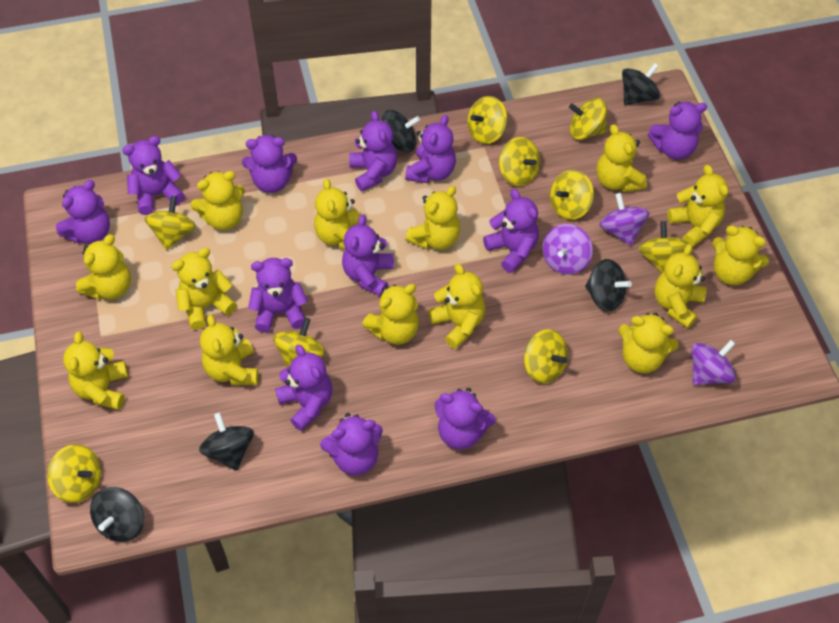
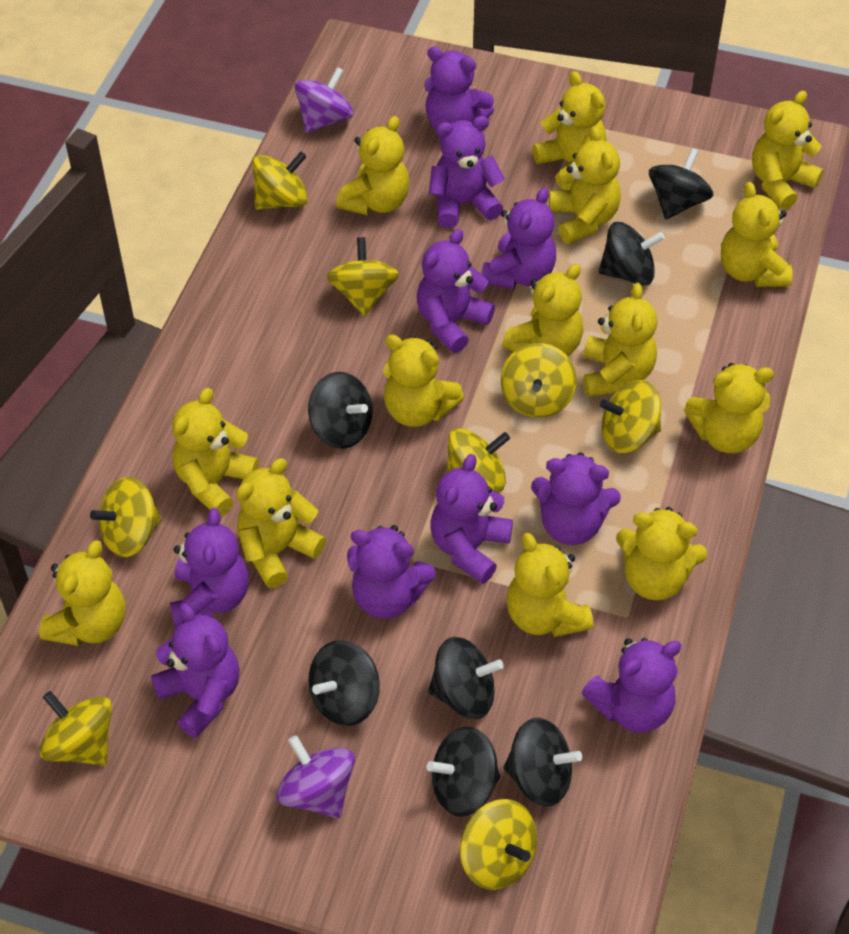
black spinning top: [90,487,144,542] [199,412,254,471] [382,110,420,152] [585,259,632,311] [622,63,660,105] = 5 -> [308,372,373,449] [308,640,380,726] [426,727,500,817] [428,637,504,719] [504,718,582,807] [599,222,665,286] [649,148,713,219] = 7
purple spinning top: [542,224,593,275] [599,193,649,246] [691,340,736,385] = 3 -> [276,735,355,818] [294,67,354,133] = 2
purple teddy bear: [56,180,110,244] [122,136,185,215] [242,134,297,193] [248,258,308,333] [275,345,333,431] [320,413,383,475] [342,215,394,296] [349,111,397,191] [405,115,456,183] [435,388,496,450] [483,189,539,273] [648,102,707,160] = 12 -> [151,603,240,738] [170,508,249,627] [347,525,436,619] [417,229,495,353] [424,47,494,129] [429,116,505,228] [431,454,513,584] [481,188,556,289] [531,452,621,545] [582,638,682,733] = 10
yellow spinning top: [47,444,101,503] [144,196,196,250] [273,318,325,367] [467,96,507,144] [499,137,540,186] [524,329,568,384] [550,170,594,220] [569,98,607,140] [638,221,689,273] = 9 -> [39,691,112,765] [90,477,162,557] [252,152,308,210] [327,237,399,316] [446,428,510,492] [460,799,537,890] [501,343,577,418] [600,380,661,453] = 8

